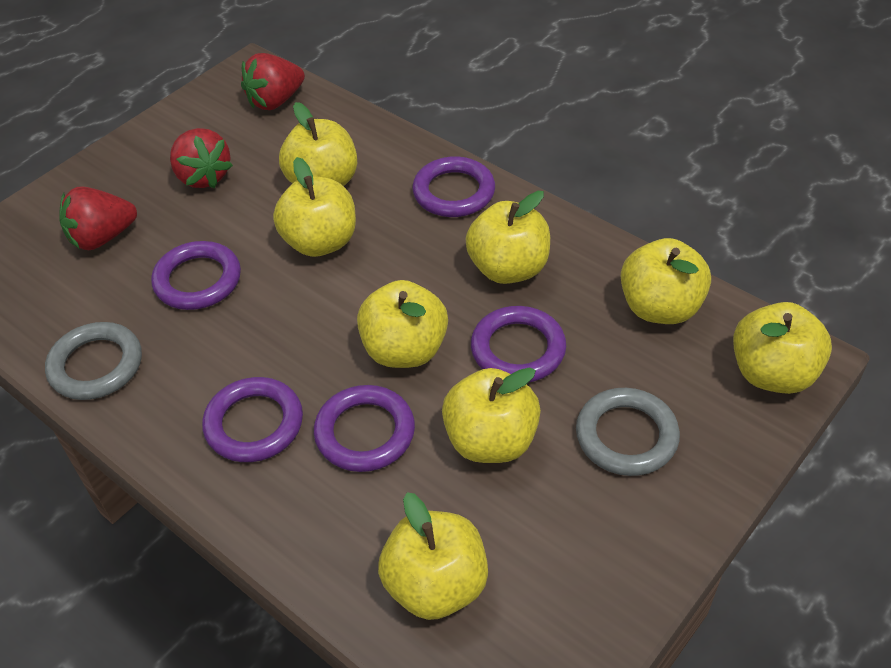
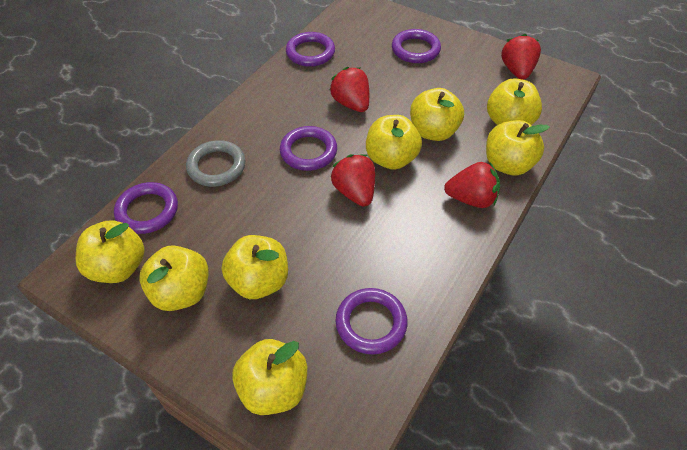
grey ring: [45,322,142,400] [576,388,680,476] = 2 -> [186,140,246,187] = 1
red strawberry: [59,186,137,250] [170,128,233,188] [241,53,305,110] = 3 -> [329,67,369,112] [331,154,375,207] [444,162,500,208] [501,34,541,80] = 4

